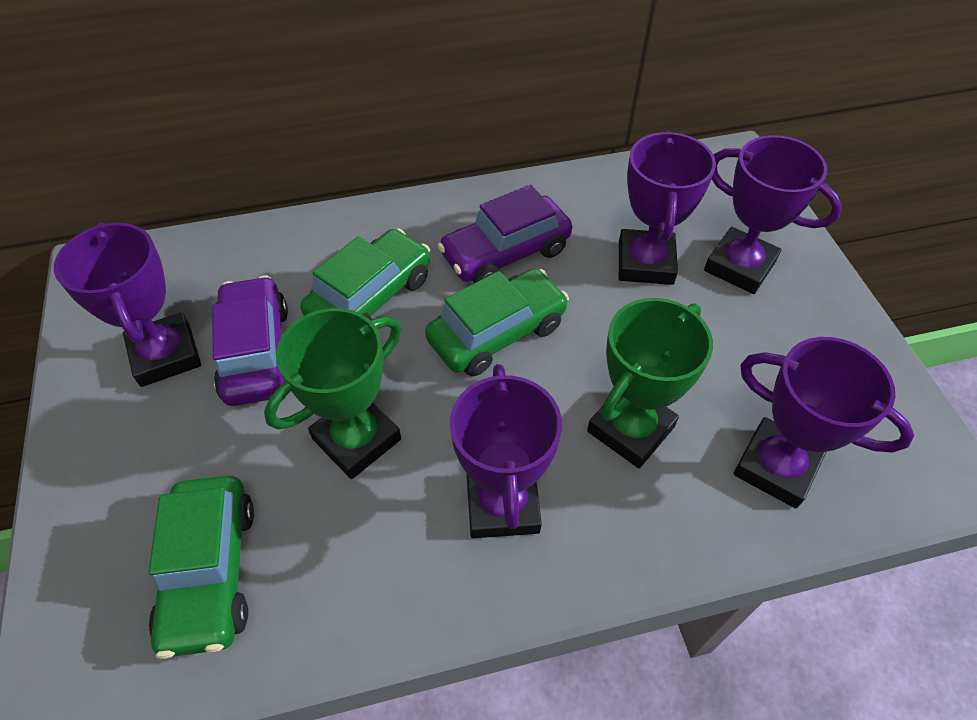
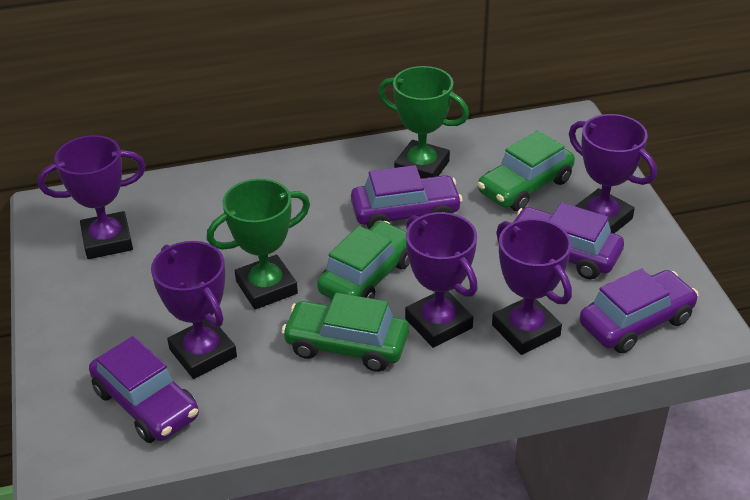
purple car: [212,275,288,406] [438,185,572,283] = 2 -> [89,336,199,443] [351,165,463,229] [514,202,624,279] [580,268,699,353] = 4

